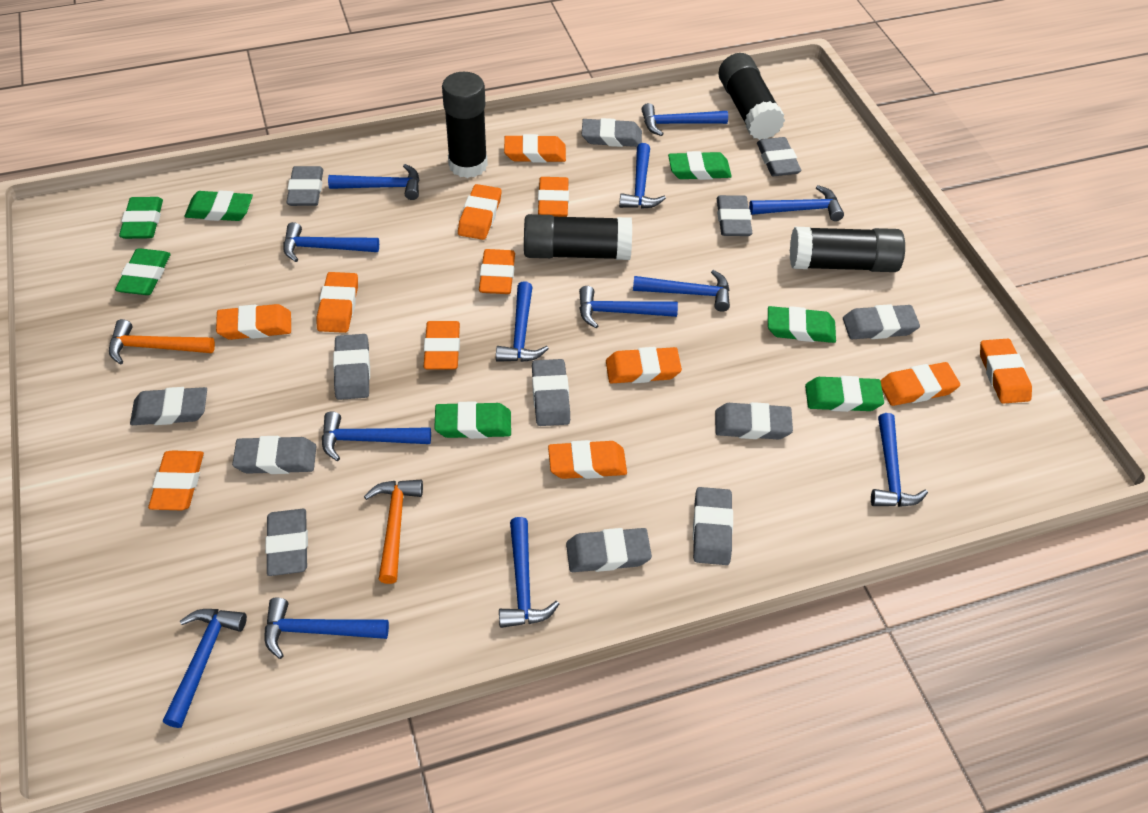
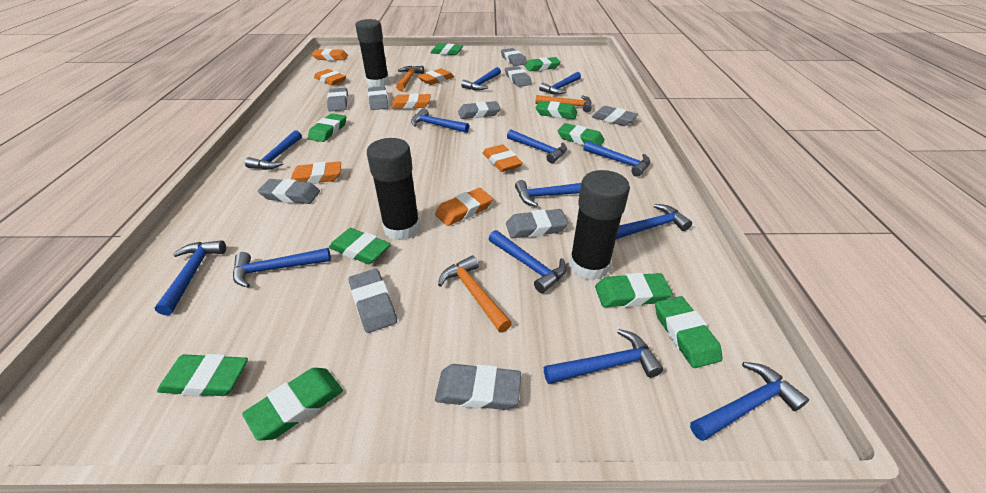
black glue stick: [442,72,488,178] [524,214,632,260] [718,53,785,140] [790,227,905,272] = 4 -> [355,19,389,87] [367,138,420,240] [569,170,630,280] = 3
green eraser: [115,248,171,295] [119,197,163,239] [184,190,253,221] [434,401,511,439] [668,151,732,180] [768,306,836,343] [805,376,884,412] = 7 -> [157,354,248,396] [242,368,343,441] [308,113,346,142] [329,228,391,264] [431,44,463,55] [525,57,561,71] [535,101,577,119] [558,123,605,146] [595,273,672,307] [655,296,722,368] = 10
grey eraser: [130,387,207,425] [232,436,317,474] [265,509,308,576] [286,166,323,206] [333,334,370,400] [532,359,570,426] [566,528,652,572] [582,118,642,147] [693,487,733,565] [715,402,793,440] [717,195,752,236] [757,137,801,176] [843,304,920,339] = 13 -> [258,179,320,204] [327,88,348,111] [349,269,397,333] [368,86,389,110] [435,364,521,410] [458,101,500,119] [501,48,527,66] [505,66,532,87] [506,209,568,238] [592,106,638,126] = 10
orange eraser: [148,450,204,510] [216,304,291,340] [317,272,358,333] [424,321,460,370] [458,184,502,240] [479,249,515,294] [504,134,566,163] [538,177,569,217] [548,440,627,479] [606,347,682,383] [880,362,960,406] [980,339,1032,404] = 12 -> [291,161,341,184] [312,49,348,61] [314,69,346,85] [391,93,431,109] [417,68,454,85] [435,188,493,226] [483,144,523,172] = 7
orange hammer: [109,319,215,365] [364,480,423,584] = 2 -> [396,66,424,91] [438,255,512,333] [535,95,592,113] = 3

